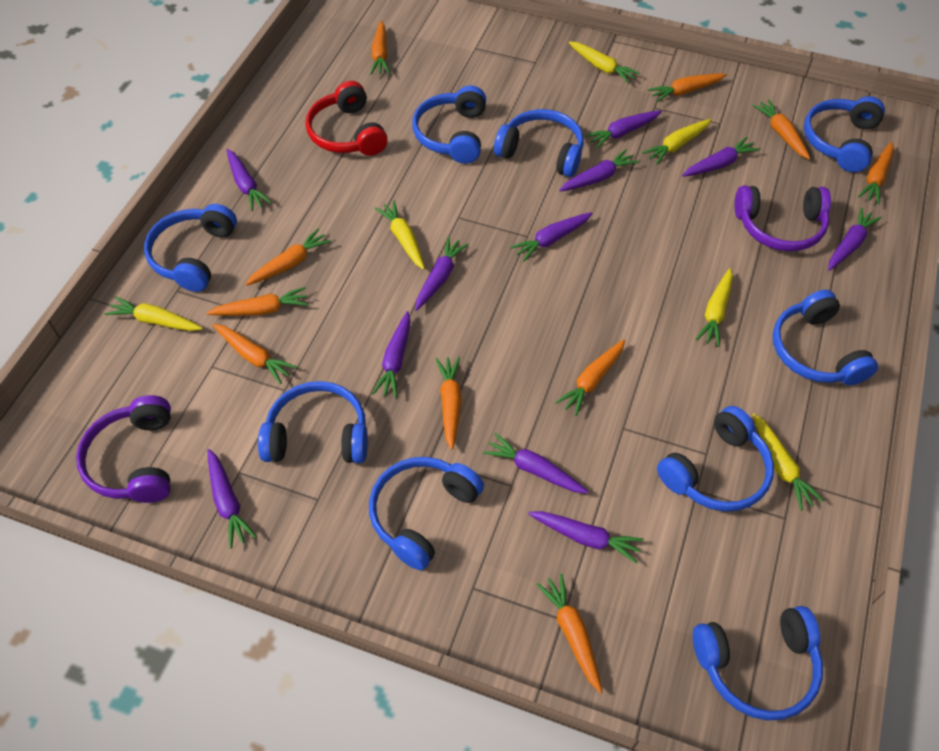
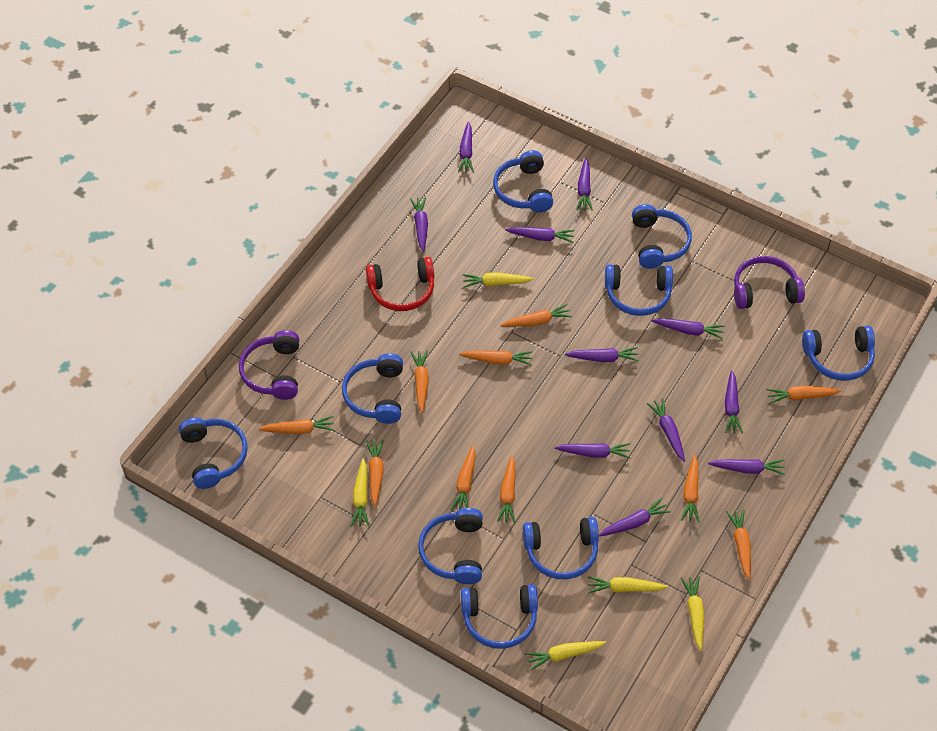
yellow carrot: [105,296,203,331] [374,200,425,270] [568,41,640,84] [642,119,712,165] [695,268,733,347] [752,413,824,511] = 6 -> [351,459,369,526] [463,272,534,288] [525,641,606,671] [588,576,668,594] [681,576,704,651] = 5

